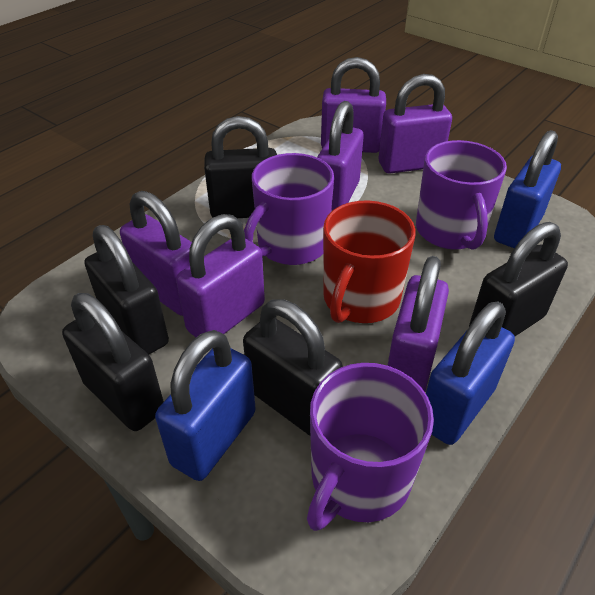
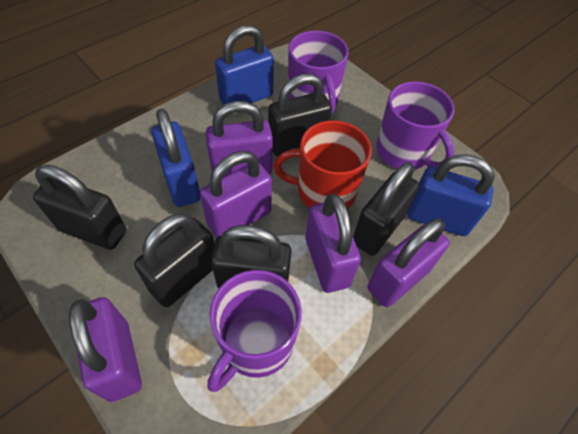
purple padlock: [120,191,192,316] [176,214,265,337] [317,101,364,212] [321,57,386,153] [379,74,452,174] [387,256,449,392] = 6 -> [69,297,142,402] [200,151,272,238] [206,101,273,177] [306,194,361,293] [367,218,450,307] = 5

